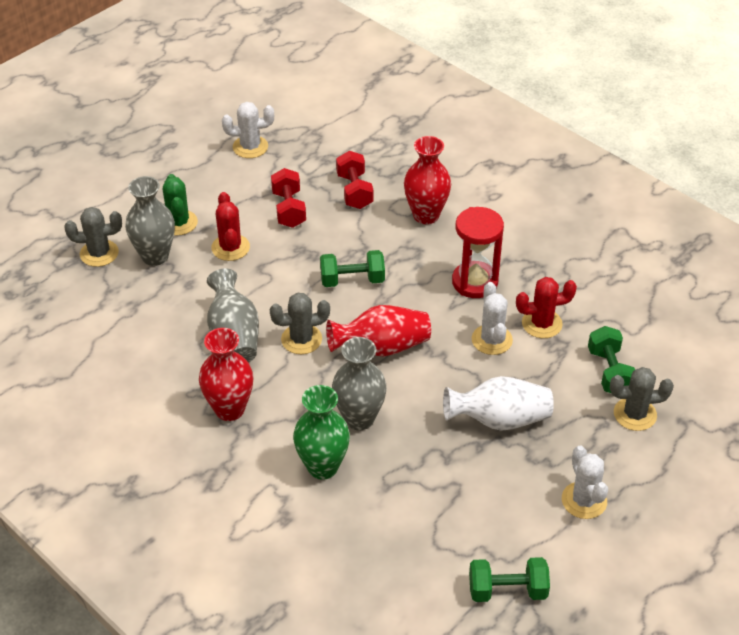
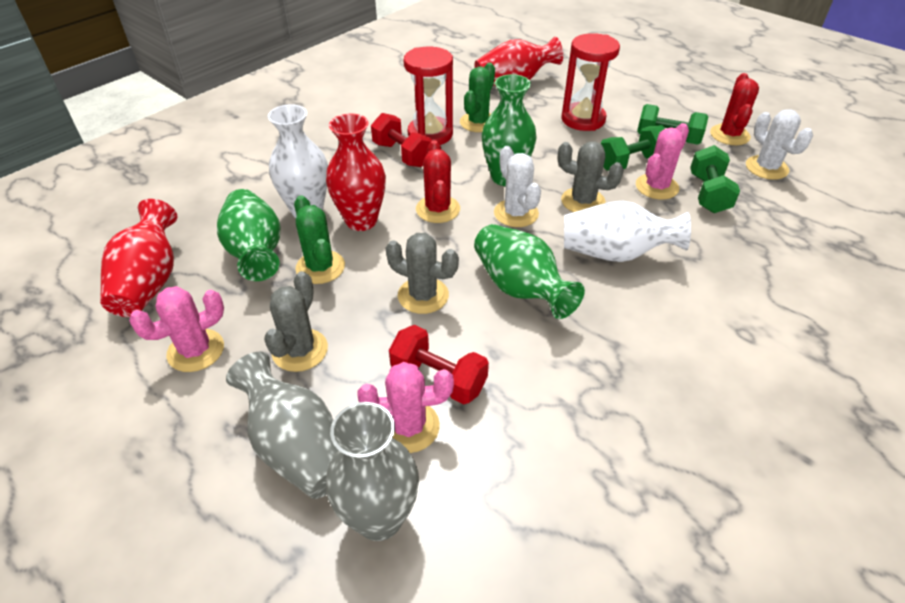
green cactus: [163,174,198,236] = 1 -> [294,195,345,284] [460,63,495,132] = 2
green vase: [293,385,350,480] = 1 -> [217,189,280,281] [474,224,585,319] [482,74,537,186] = 3
grey vase: [125,176,175,266] [207,268,259,362] [332,337,387,430] = 3 -> [226,352,338,499] [326,402,419,541] = 2
pink cactus: none = 0 -> [129,286,224,372] [358,362,454,453] [636,123,689,200] = 3
red hourglass: [452,207,504,298] = 1 -> [403,47,453,145] [561,33,620,131] = 2
white cactus: [222,102,274,158] [472,282,513,355] [562,445,608,519] = 3 -> [494,146,541,227] [746,109,813,180] = 2
white vase: [443,376,554,431] = 1 -> [268,104,328,218] [564,200,691,262] = 2

